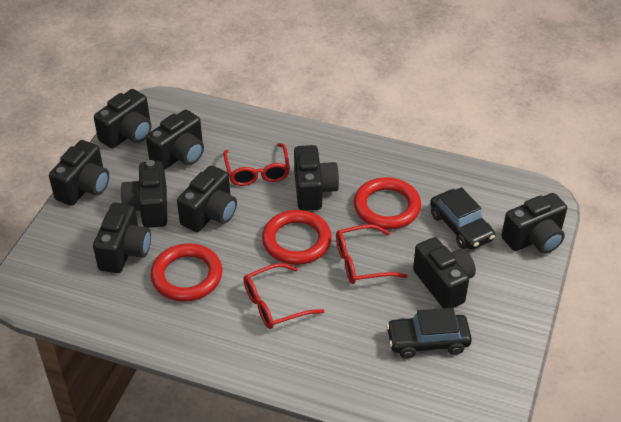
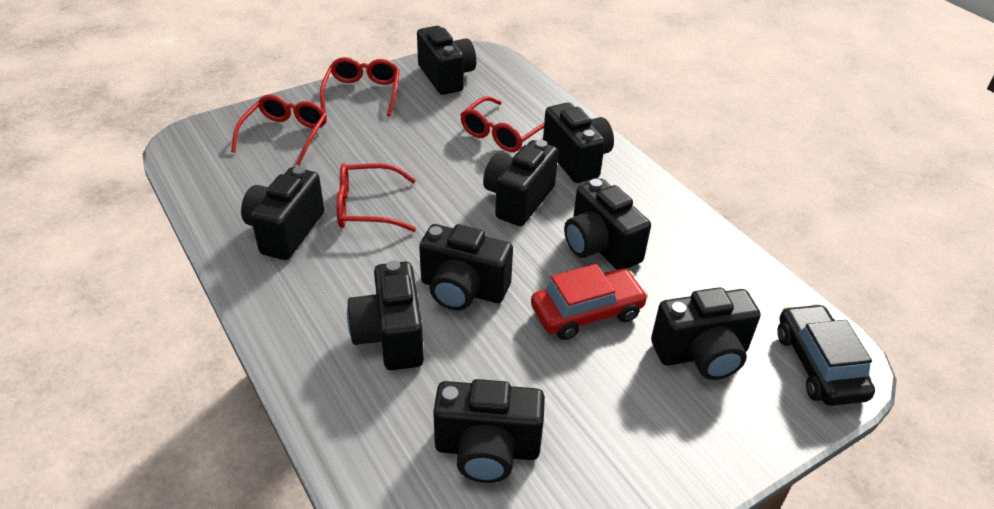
black car: [386,308,472,359] [430,187,495,250] = 2 -> [777,304,875,406] = 1
red car: none = 0 -> [531,264,648,340] = 1
red glasses: [223,143,290,186] [243,263,324,329] [336,224,408,284] = 3 -> [231,94,327,165] [320,57,400,117] [337,163,416,232] [460,96,544,152] = 4
red ring: [151,243,222,301] [262,210,332,265] [354,177,421,229] = 3 -> none = 0

